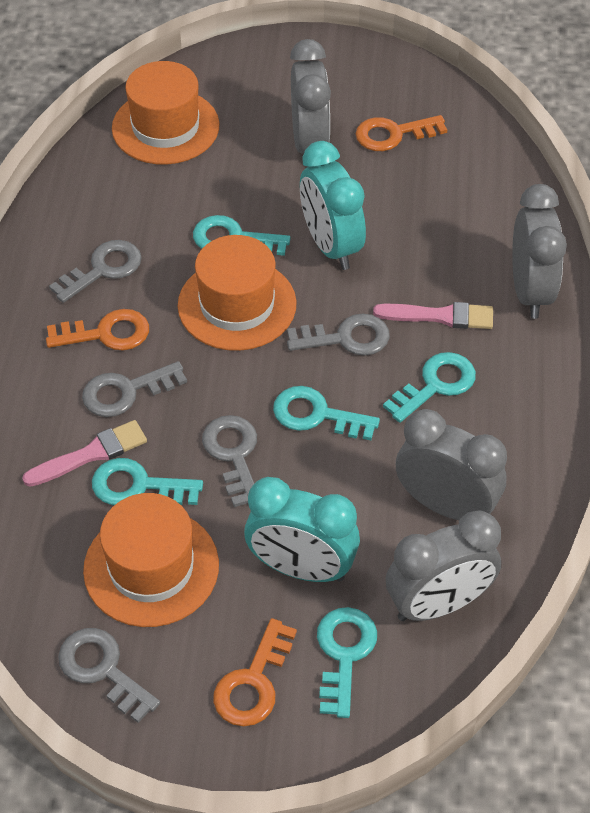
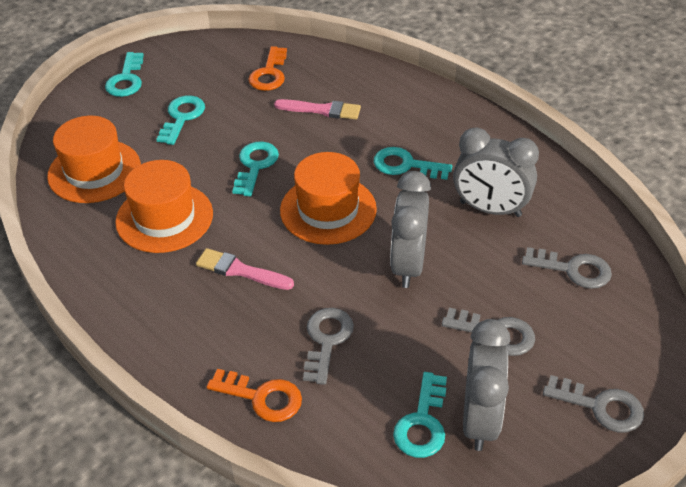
grey clock: [290,39,331,154] [386,510,501,621] [396,409,507,520] [512,184,567,319] = 4 -> [390,171,431,288] [453,127,539,217] [463,319,510,451] = 3
grey key: [49,240,142,303] [58,628,160,723] [82,361,187,417] [202,415,257,507] [287,314,390,356] = 5 -> [303,308,354,385] [442,308,535,356] [522,247,612,289] [543,375,644,433] = 4
orange key: [46,309,149,351] [213,618,297,726] [356,115,447,151] = 3 -> [207,369,302,422] [248,46,287,91] = 2
turquoise clock: [244,477,360,582] [300,141,366,270] = 2 -> none = 0

